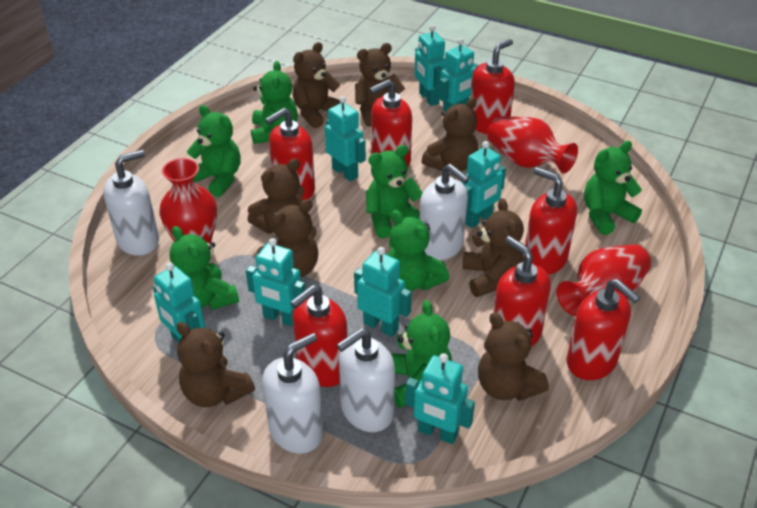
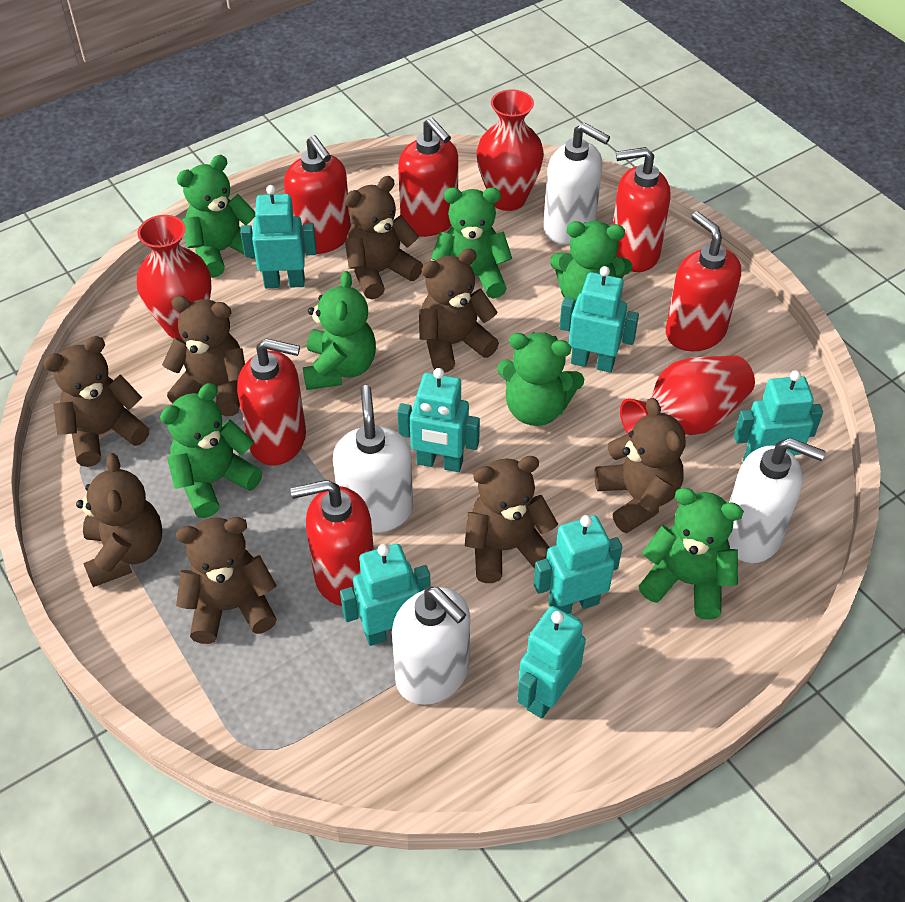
red soap dispenser: [265,108,315,200] [290,285,347,387] [369,79,412,168] [471,39,515,134] [491,236,551,347] [523,167,577,275] [567,279,640,380] = 7 -> [237,338,306,465] [284,135,351,254] [290,480,374,606] [398,118,458,237] [613,147,671,272] [666,211,741,351] = 6
turquoise robot: [153,262,205,343] [246,238,305,327] [325,96,366,182] [354,247,412,337] [405,353,475,444] [415,25,446,106] [439,38,479,111] [461,141,506,228] = 8 -> [240,185,317,288] [340,544,431,646] [397,368,480,472] [517,606,586,719] [533,515,622,613] [559,266,639,373] [734,370,823,462] = 7

